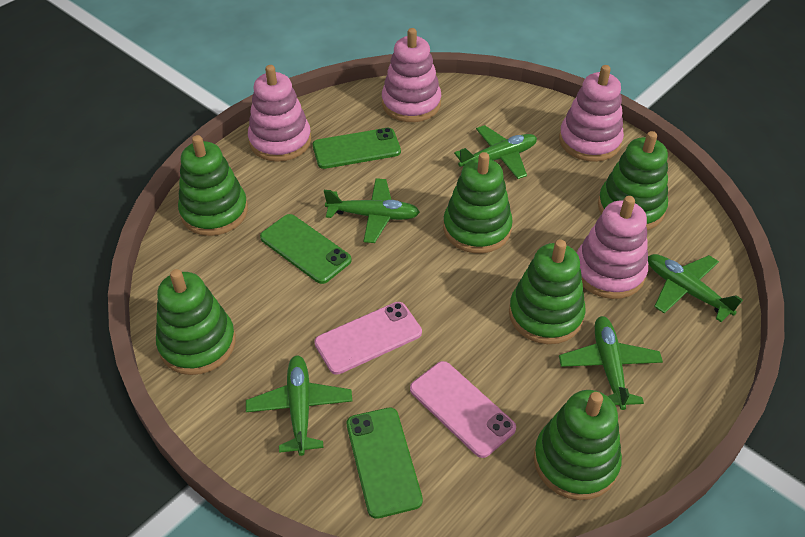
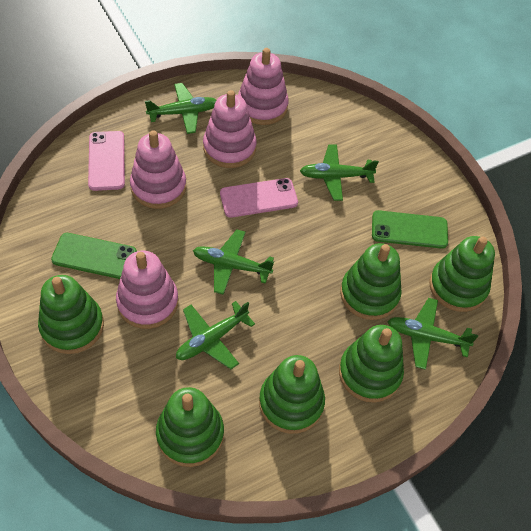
green phone: [260,214,352,284] [313,128,401,169] [347,408,423,519] = 3 -> [51,233,137,279] [372,210,448,249] = 2

